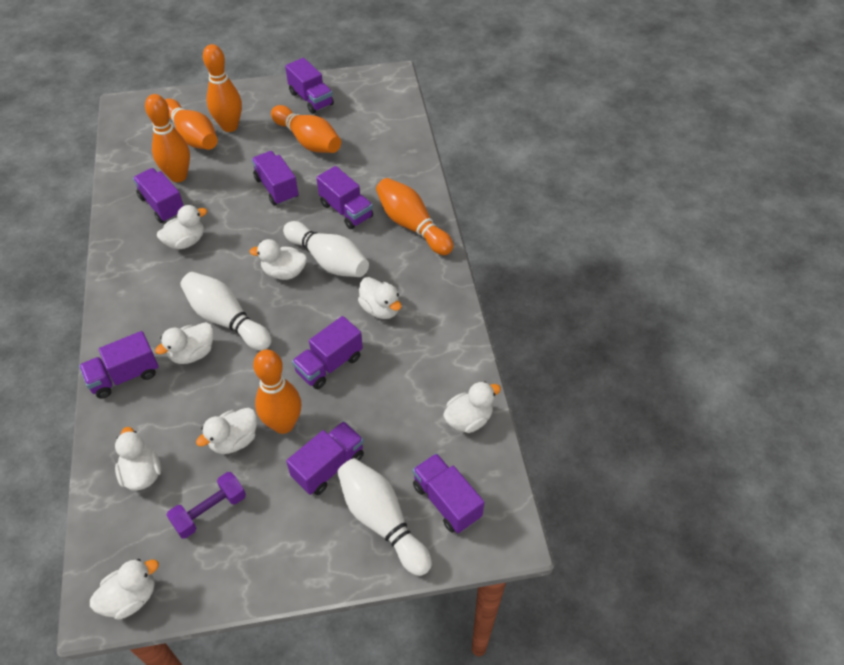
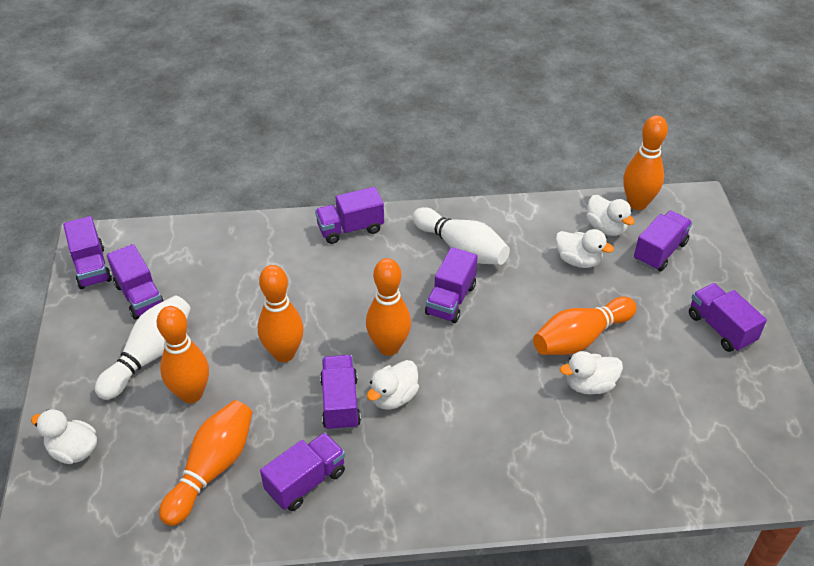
purple dumbbell: [166,472,246,538] = 1 -> none = 0
white bowling pin: [180,272,272,350] [283,221,369,277] [337,458,432,576] = 3 -> [95,295,191,400] [412,207,510,265] = 2
white duck: [90,559,159,619] [115,427,161,491] [155,322,213,364] [157,205,207,250] [196,408,257,454] [249,239,307,280] [358,277,402,319] [443,382,501,433] = 8 -> [31,409,97,464] [367,360,419,410] [556,229,614,268] [560,351,623,394] [587,195,635,236] = 5

